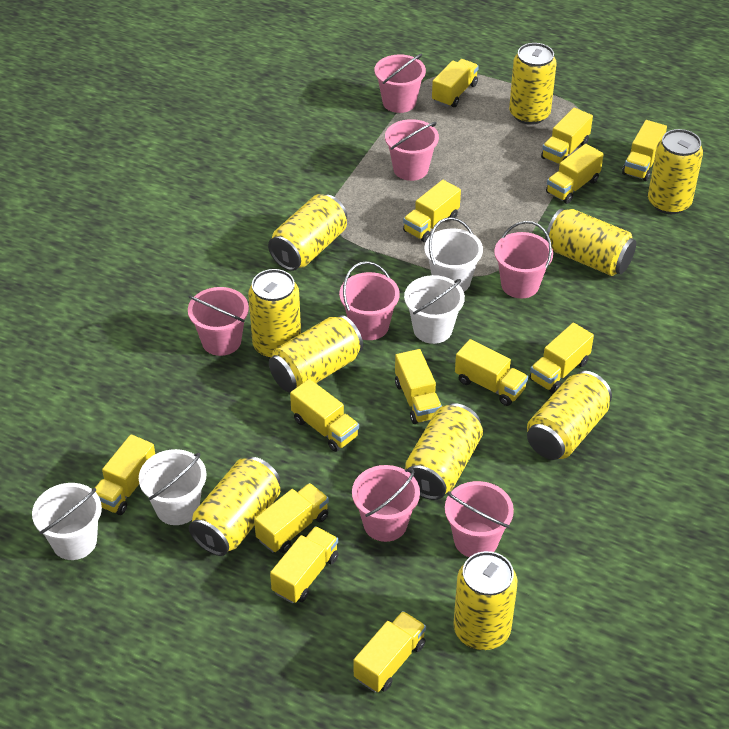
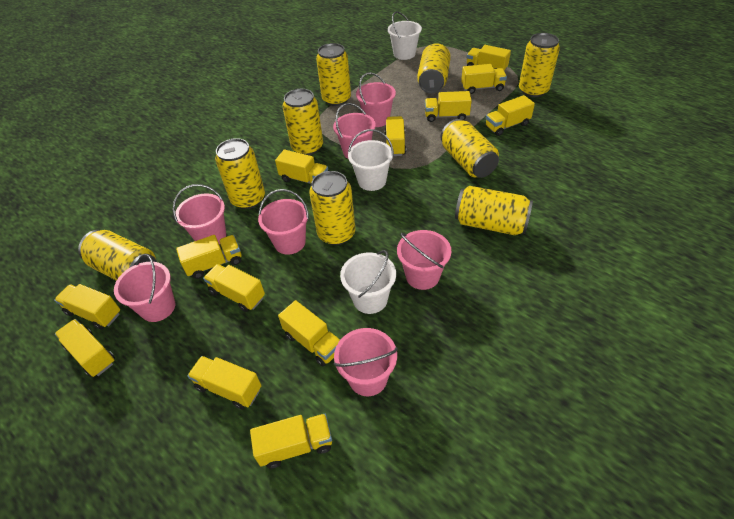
white bucket: [32,483,102,560] [139,449,206,525] [404,275,465,344] [424,217,483,291] = 4 -> [340,250,396,314] [348,129,394,191] [388,11,422,60] = 3
yellow can: [189,457,280,556] [248,269,301,358] [268,194,347,271] [269,315,363,392] [405,403,483,500] [454,551,517,650] [509,43,557,125] [527,371,612,460] [545,208,636,276] [648,129,703,214] = 10 -> [78,230,157,281] [215,138,265,209] [283,89,323,155] [309,171,355,245] [316,43,351,106] [417,43,451,93] [441,119,499,178] [455,186,533,235] [519,33,560,97] = 9

